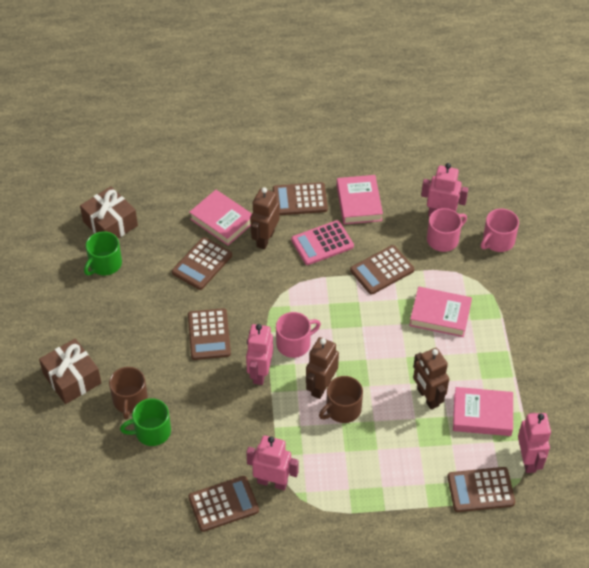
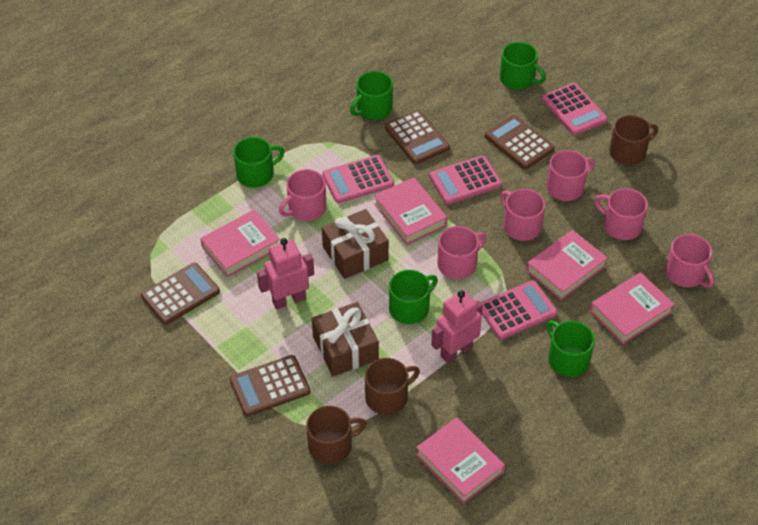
brown calculator: [172,237,232,290] [188,308,231,360] [188,476,259,532] [273,182,328,215] [350,245,414,295] [447,467,515,512] = 6 -> [141,263,220,325] [230,355,311,416] [385,110,450,164] [485,115,555,169] = 4
brown mug: [109,367,148,420] [319,376,363,423] = 2 -> [306,406,367,464] [365,358,420,415] [609,115,658,165] = 3
brown robot: [250,187,280,249] [306,337,339,399] [413,348,449,410] = 3 -> none = 0
green mug: [84,231,122,275] [120,398,171,446] = 2 -> [233,137,284,188] [350,71,393,120] [389,270,438,324] [500,42,546,90] [547,321,595,377] = 5
pink book: [189,190,252,245] [337,175,383,224] [409,287,472,337] [453,387,513,436] = 4 -> [200,210,280,277] [374,177,447,245] [416,417,505,504] [526,230,608,300] [590,272,675,344] = 5
pink calculator: [291,220,354,265] = 1 -> [322,155,394,203] [429,155,502,204] [480,280,557,339] [542,83,608,135] = 4
pink mug: [276,312,321,358] [427,208,467,252] [481,209,519,252] = 3 -> [279,169,326,221] [438,226,486,279] [500,189,545,241] [547,150,595,201] [595,188,648,240] [665,234,714,288] = 6
pink robot: [246,324,273,385] [246,435,299,490] [421,163,468,216] [518,413,551,473] = 4 -> [257,238,314,310] [431,290,483,363] = 2

